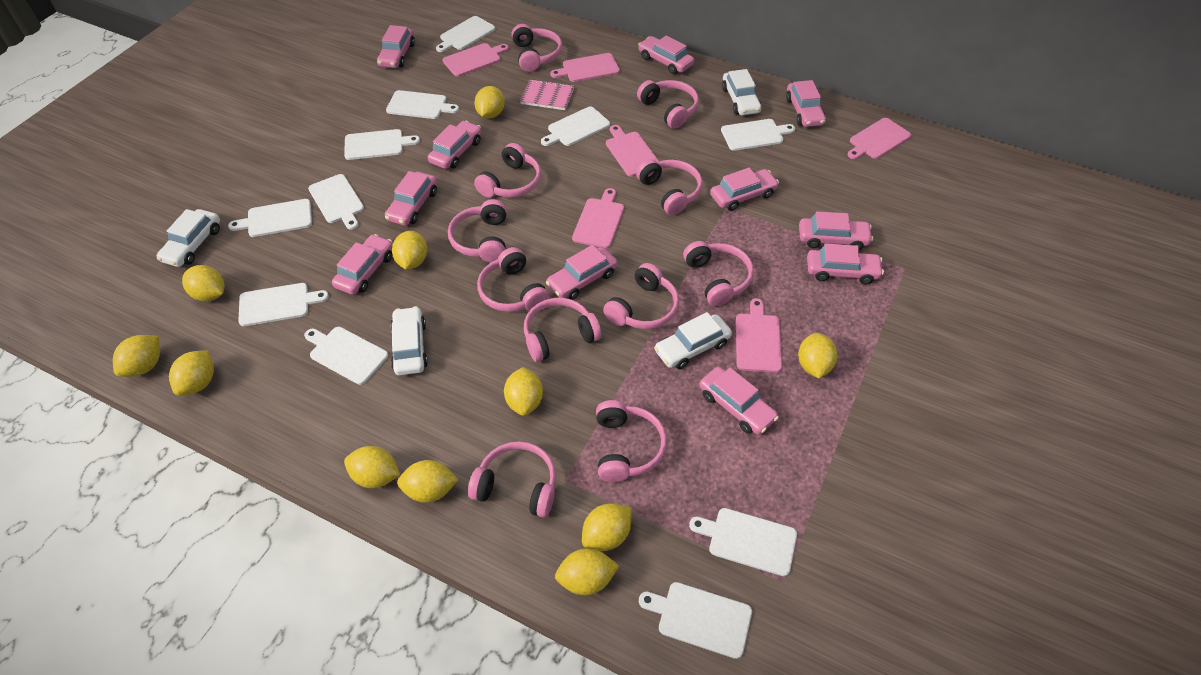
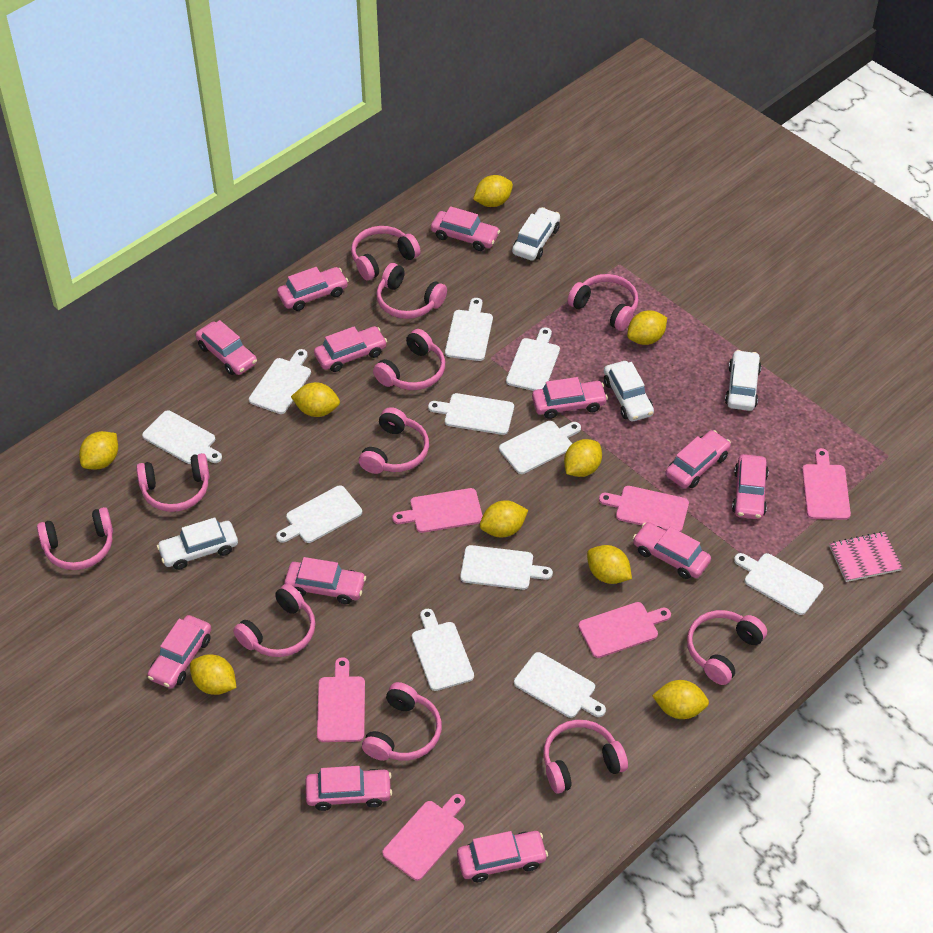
pink car: [332,234,393,295] [377,25,415,68] [385,171,437,226] [428,121,481,169] [546,245,617,300] [638,35,694,74] [699,367,779,435] [710,168,779,211] [786,80,826,127] [799,211,873,250] [807,243,884,284] = 11 -> [147,615,211,688] [195,320,257,375] [277,267,348,311] [284,557,366,604] [305,766,392,811] [314,326,387,372] [431,206,500,251] [457,831,548,882] [532,377,608,419] [633,522,711,579] [665,430,731,489] [732,454,769,519] = 12
yellow lemon: [113,335,160,377] [169,350,214,396] [182,265,225,301] [344,446,400,488] [392,231,427,269] [397,460,459,503] [474,86,505,118] [504,367,543,416] [555,548,619,595] [582,504,632,551] [798,333,837,378] = 11 -> [79,431,118,470] [190,654,236,695] [291,382,340,417] [473,175,513,207] [480,500,528,537] [564,439,602,477] [587,545,632,584] [627,310,667,345] [652,680,709,719] = 9

